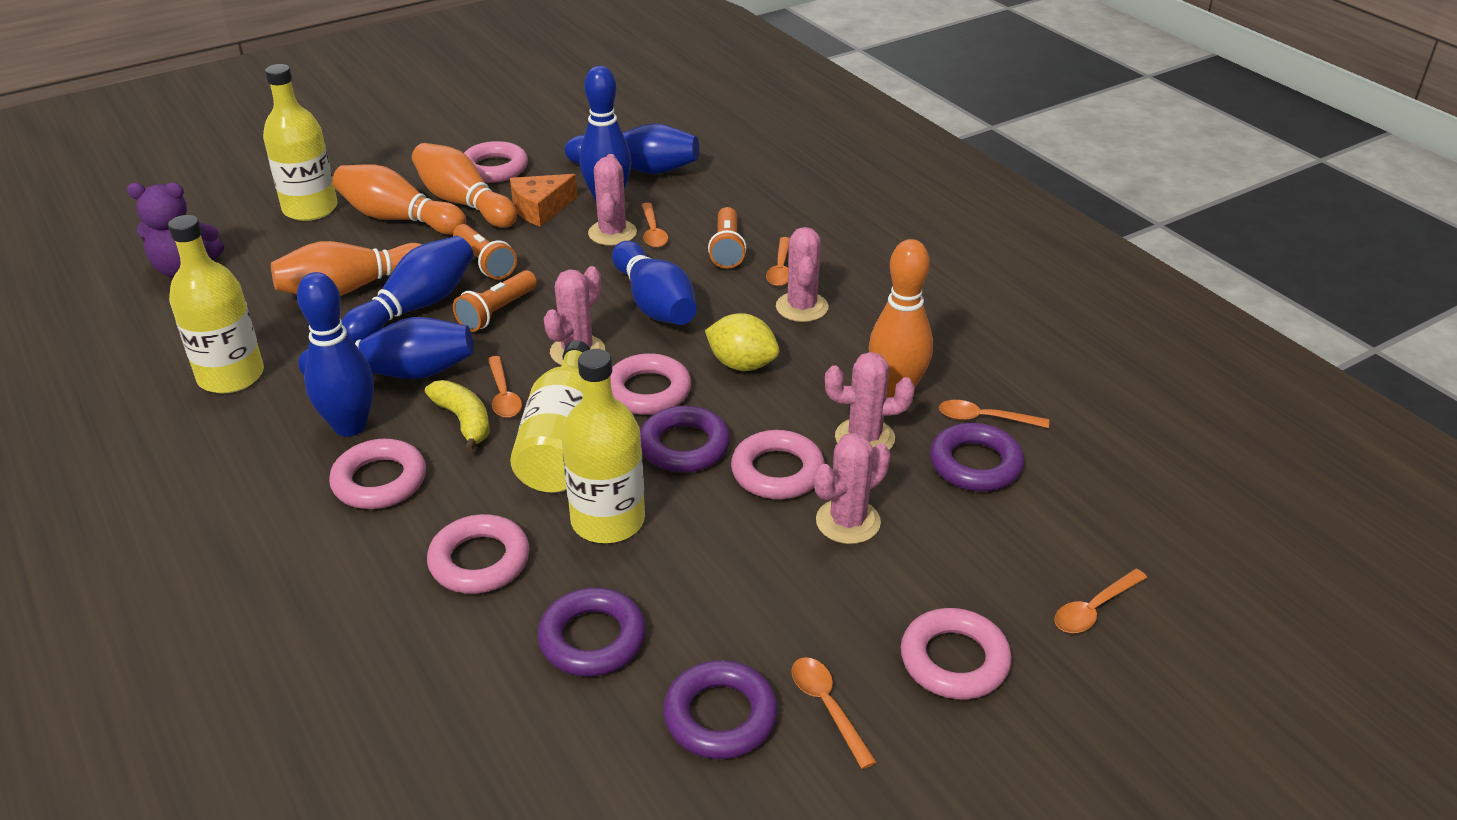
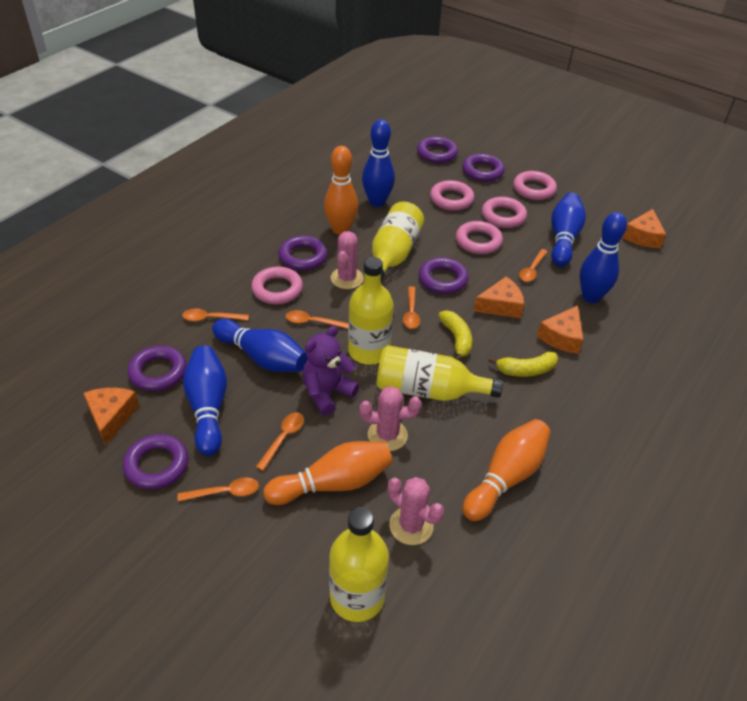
blue bowling pin: [297,272,374,437] [298,317,474,379] [342,236,474,343] [565,124,699,174] [579,66,632,201] [612,241,697,325] = 6 -> [183,345,227,456] [212,319,308,372] [362,120,395,207] [551,193,586,267] [579,212,627,303] = 5
orange bowling pin: [271,241,422,296] [332,164,467,235] [412,143,517,228] [869,239,933,397] = 4 -> [263,441,393,505] [324,146,358,235] [462,419,551,521] = 3
orange cheese: [510,174,578,227] = 1 -> [84,388,139,446] [473,277,524,318] [537,305,584,354] [622,209,666,248] = 4
orange flashlight: [453,224,517,280] [453,270,537,332] [708,207,747,269] = 3 -> none = 0
pink cactus: [544,266,605,365] [588,154,637,246] [776,227,829,322] [814,433,890,544] [825,352,915,450] = 5 -> [330,231,364,289] [359,386,421,451] [388,477,444,545] = 3
pink ring: [329,439,426,509] [427,514,530,594] [464,141,528,183] [610,353,691,415] [731,430,825,499] [901,608,1012,699] = 6 -> [251,267,303,304] [430,180,474,211] [456,221,503,254] [482,197,527,228] [513,171,557,200] = 5
purple ring: [537,588,646,676] [640,406,730,473] [663,660,778,759] [930,423,1024,491] = 4 -> [123,434,188,490] [127,346,187,391] [278,235,328,271] [417,136,458,163] [419,257,469,294] [462,154,505,182] = 6
yellow banana: [425,380,490,453] = 1 -> [439,311,472,361] [489,351,558,377] = 2
yellow lemon: [705,313,779,371] = 1 -> none = 0

